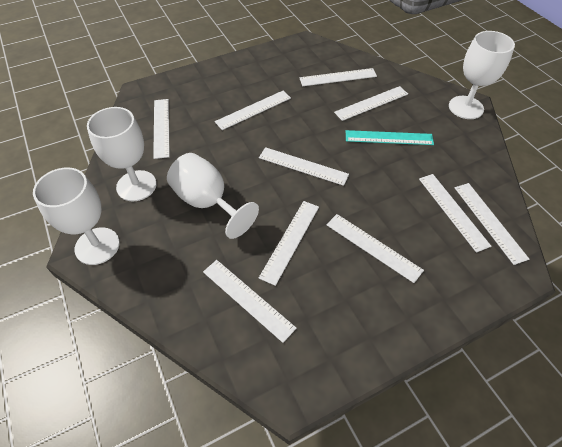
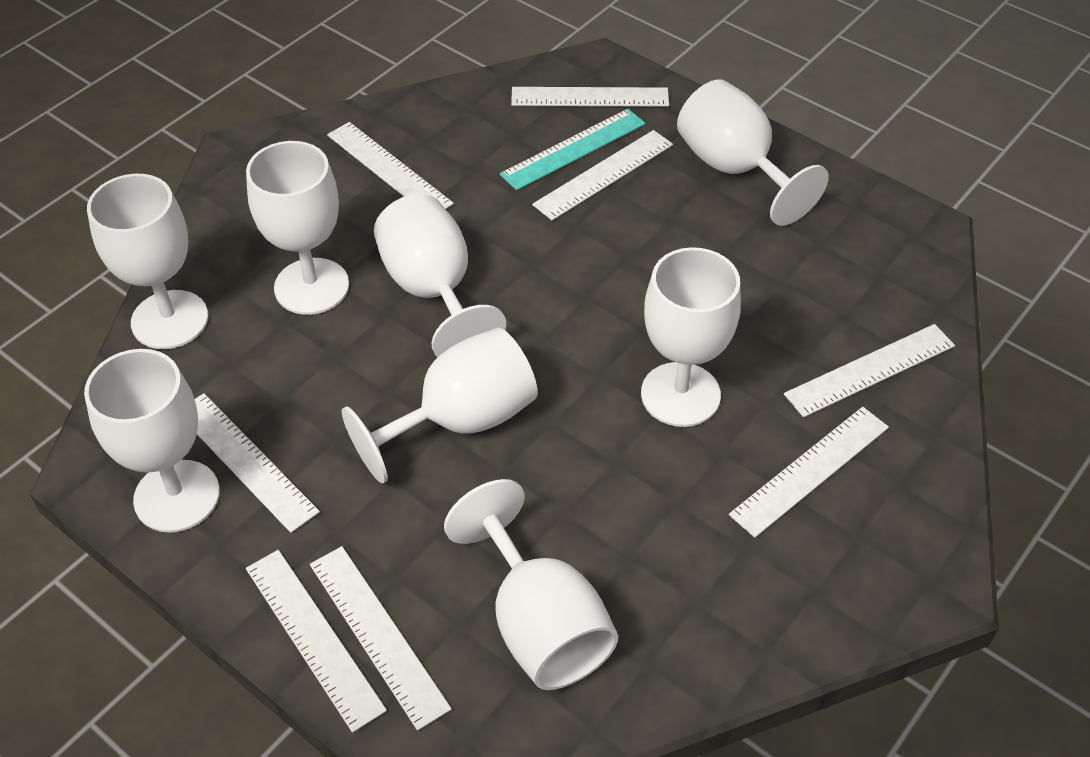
white goblet: [33,168,120,265] [87,107,157,201] [167,153,259,239] [449,31,515,119] = 4 -> [84,349,220,533] [87,174,208,349] [246,141,349,315] [342,328,538,483] [374,194,506,357] [444,479,618,690] [641,247,741,427] [677,79,829,226] = 8
white ruler: [153,99,170,159] [203,260,297,343] [215,91,291,130] [259,147,349,186] [259,201,319,286] [300,68,377,86] [326,214,424,283] [334,86,408,121] [419,174,491,253] [455,183,529,265] = 10 -> [195,393,320,533] [246,550,387,733] [310,546,452,731] [327,122,454,209] [511,87,669,107] [532,130,673,221] [729,407,889,538] [784,324,955,417] = 8

